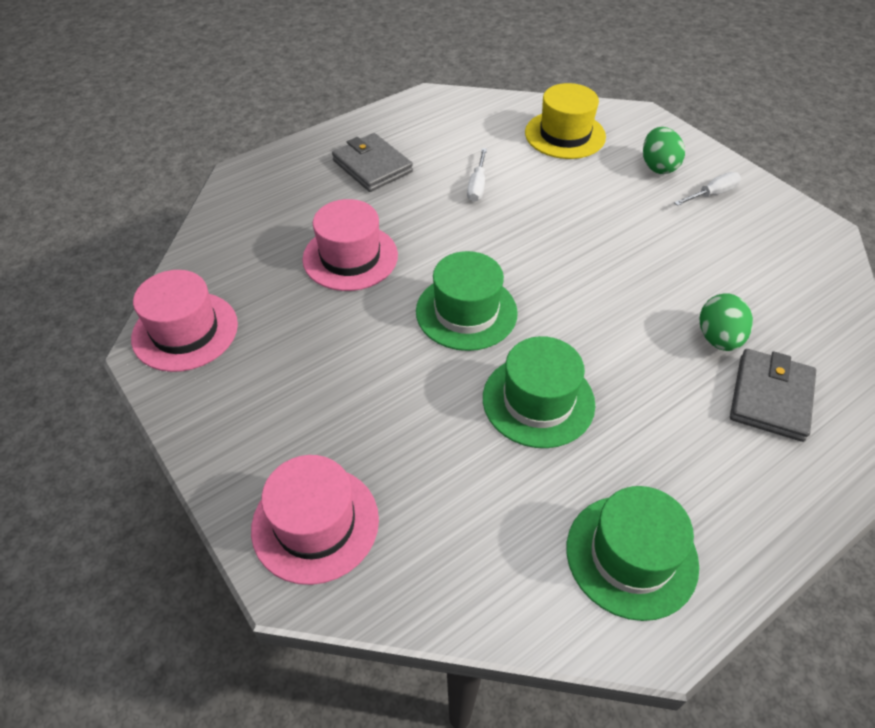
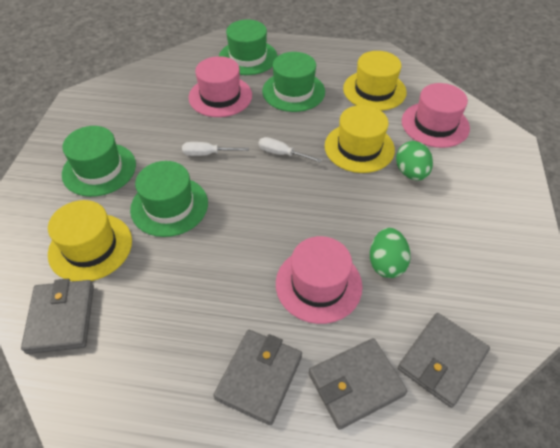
green hat: [416,251,518,351] [483,336,595,448] [567,486,699,621] = 3 -> [62,126,136,197] [130,161,208,237] [219,20,277,75] [262,52,325,112] = 4
grey wallet: [332,133,413,192] [730,349,816,442] = 2 -> [21,279,94,354] [213,330,302,425] [309,338,407,430] [398,313,490,408] = 4
yellow hat: [525,83,606,159] = 1 -> [48,200,132,281] [325,105,395,173] [343,51,407,111] = 3

